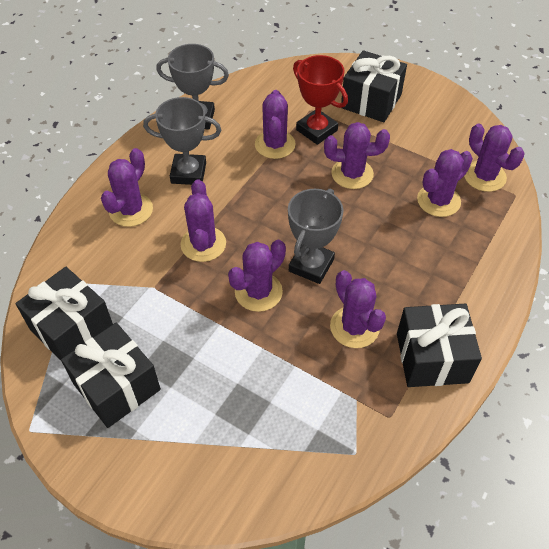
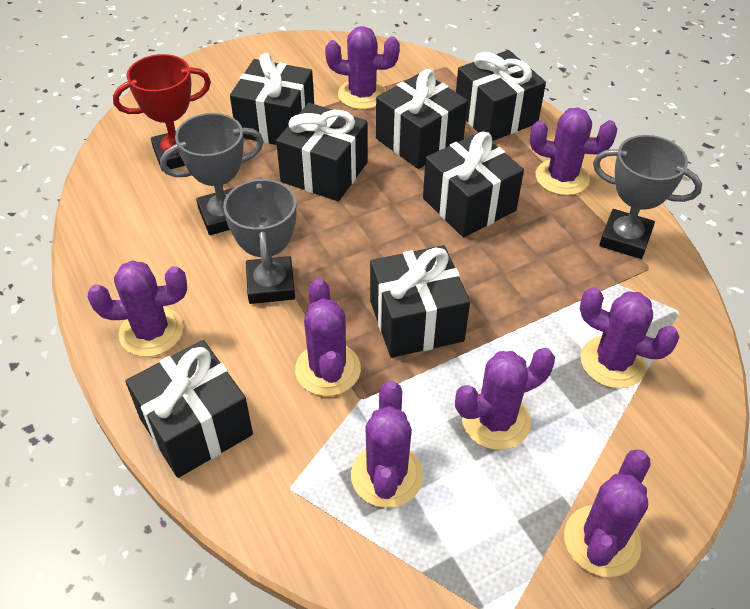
black gift: [16,267,113,360] [61,323,161,428] [341,50,407,122] [397,304,482,387] = 4 -> [125,340,253,478] [230,53,314,145] [276,103,368,201] [370,245,470,358] [376,69,468,169] [423,132,524,237] [456,50,546,141] = 7

